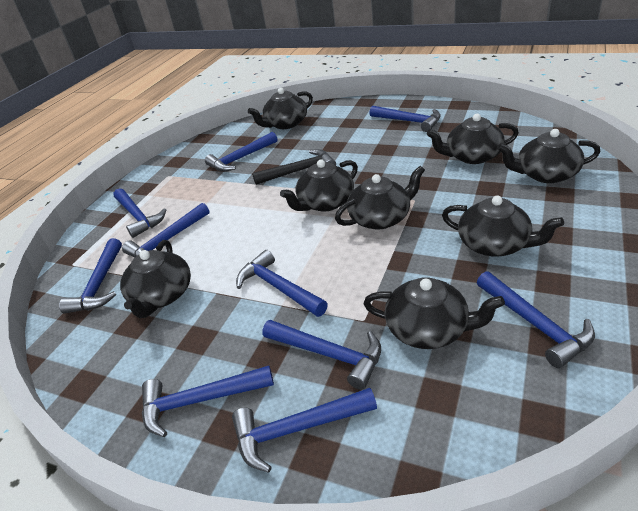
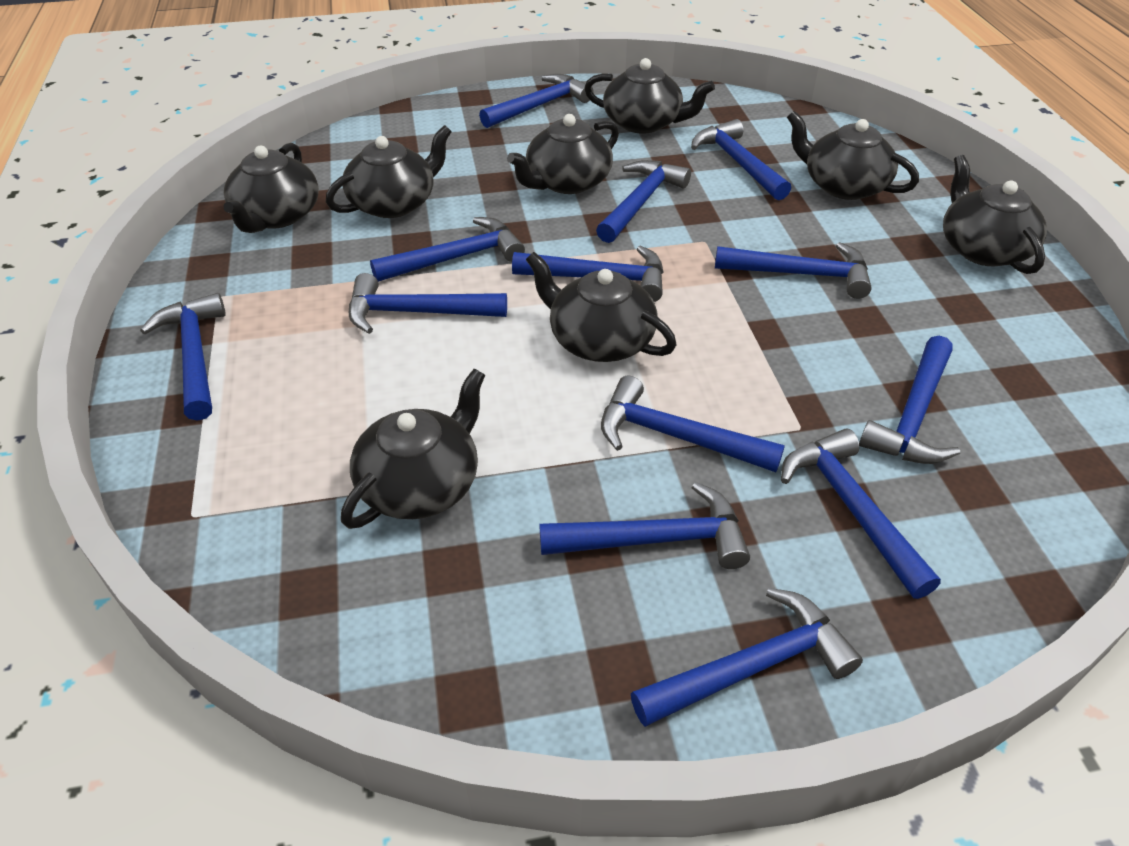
black hammer: [252,149,336,185] = 1 -> none = 0
blue hammer: [59,238,122,314] [113,188,166,238] [122,203,210,257] [142,366,274,437] [205,132,278,172] [232,388,377,472] [236,250,328,317] [262,320,381,390] [369,106,441,132] [477,271,595,368] = 10 -> [140,293,226,421] [349,273,507,334] [370,217,525,282] [479,74,594,128] [512,246,663,302] [540,482,750,569] [596,160,691,243] [601,376,785,472] [631,588,863,727] [691,119,791,200] [715,242,872,299] [781,428,941,599] [859,336,960,464] = 13

